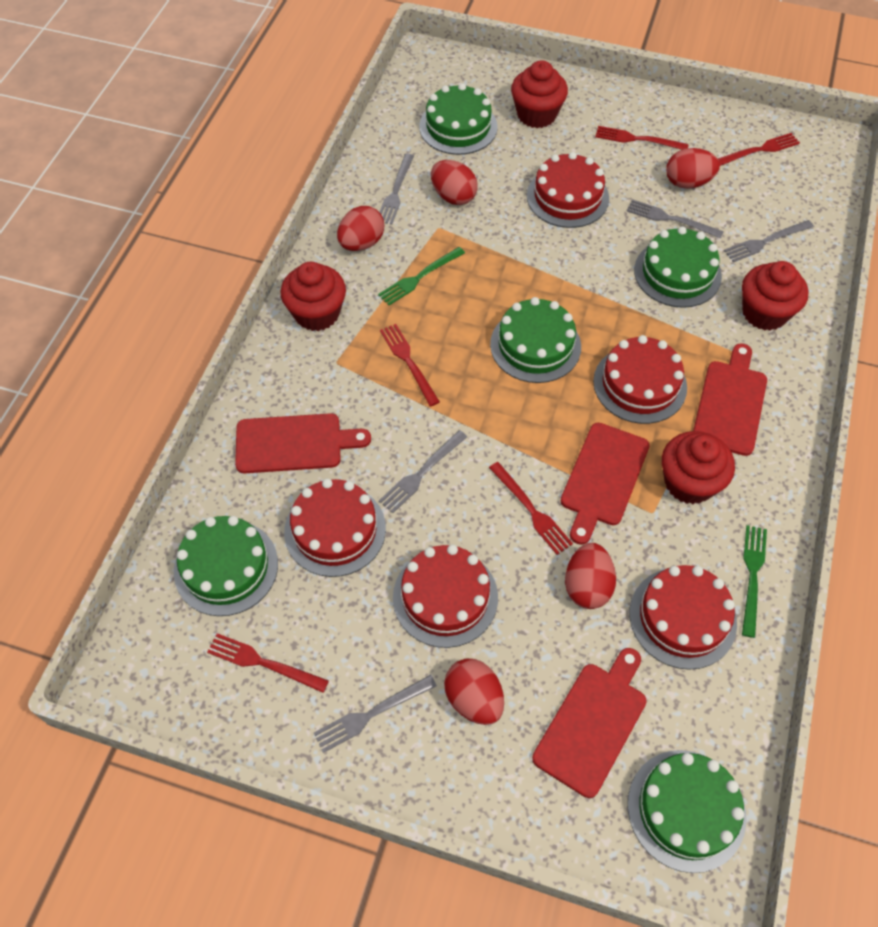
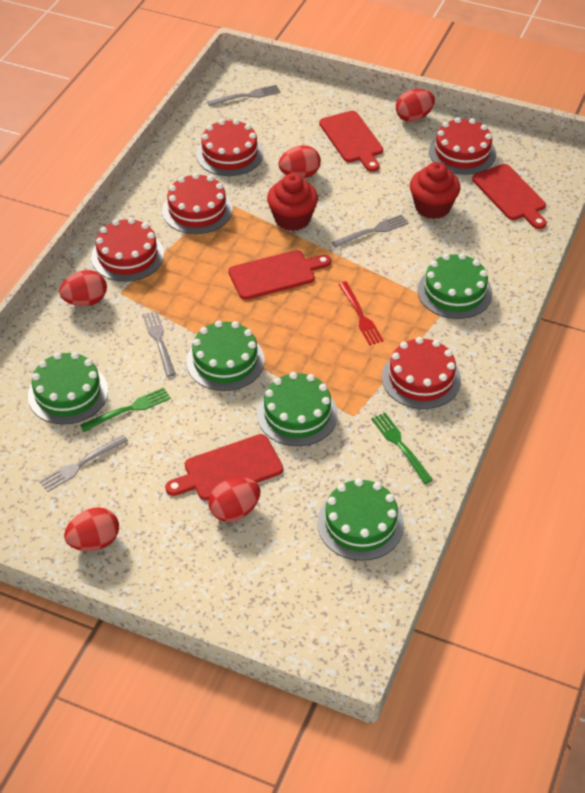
grey fork: [314,675,437,753] [379,430,467,513] [380,154,414,225] [627,199,724,239] [724,220,814,262] = 5 -> [39,435,128,492] [143,311,176,377] [207,85,281,106] [332,214,409,248] = 4
red cupcake: [281,262,346,331] [511,60,568,128] [662,431,735,504] [742,261,809,331] = 4 -> [267,174,318,231] [410,162,461,219] = 2
red fork: [207,633,329,693] [380,324,440,407] [489,462,573,555] [595,126,689,150] [718,133,800,166] = 5 -> [339,281,384,345] = 1

